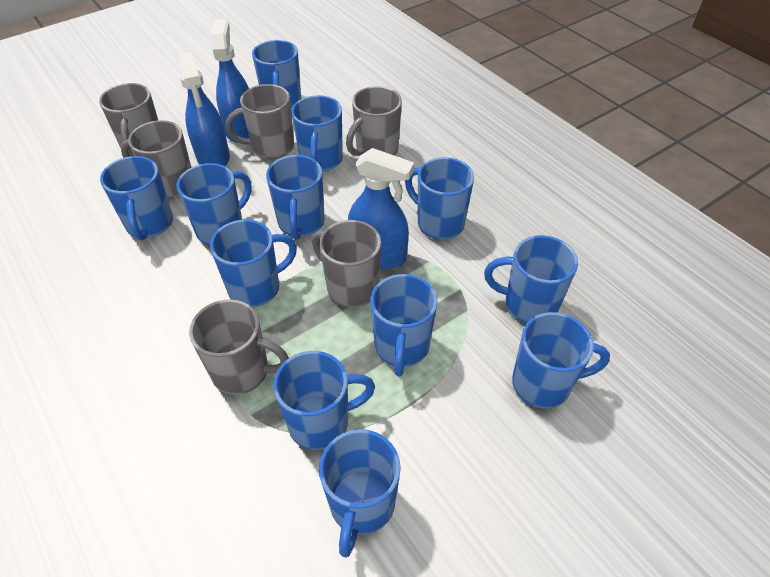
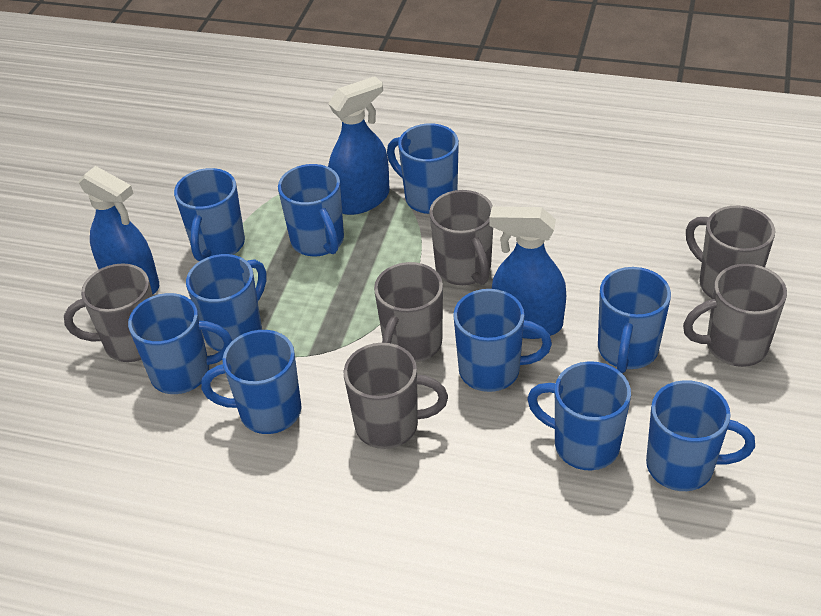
blue mug: [100,156,173,241] [176,163,251,246] [210,220,297,308] [252,40,301,108] [266,155,325,240] [273,351,375,450] [291,95,343,172] [319,429,401,558] [371,274,438,377] [405,157,474,240] [484,235,578,324] [512,312,610,409] = 12 -> [128,293,233,394] [174,168,245,261] [186,254,267,352] [201,330,301,434] [278,164,344,256] [387,123,459,214] [453,289,552,392] [527,361,631,471] [598,267,671,373] [646,380,755,491] = 10

